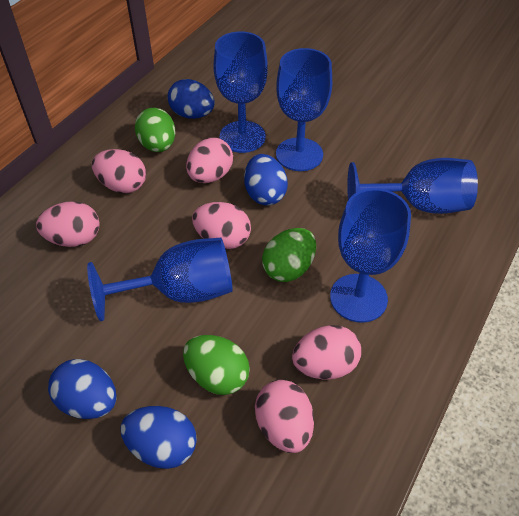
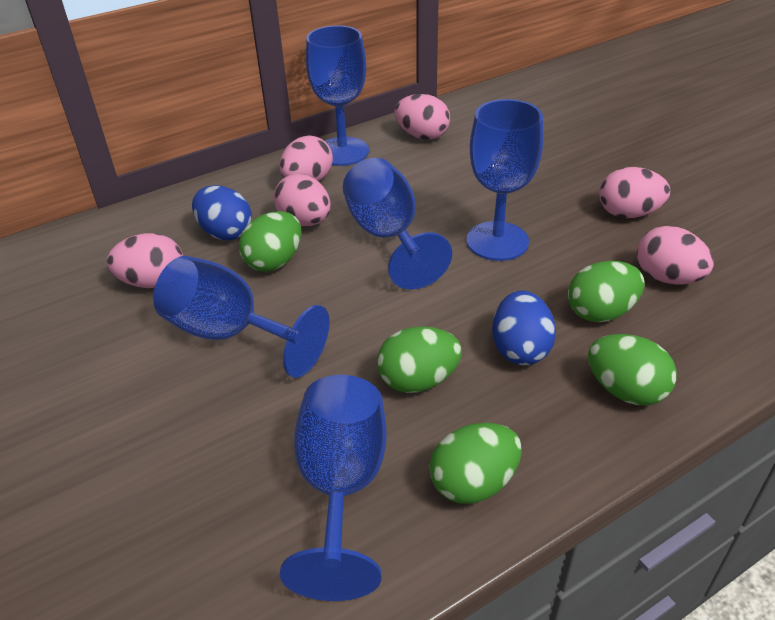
blue egg: [48,359,117,419] [120,406,197,469] [168,79,215,119] [244,154,288,206] = 4 -> [192,185,252,240] [492,290,556,365] = 2
green egg: [135,108,175,152] [183,335,250,395] [262,228,316,282] = 3 -> [239,211,302,272] [377,326,462,393] [430,422,522,504] [568,261,645,322] [588,334,677,405] = 5

